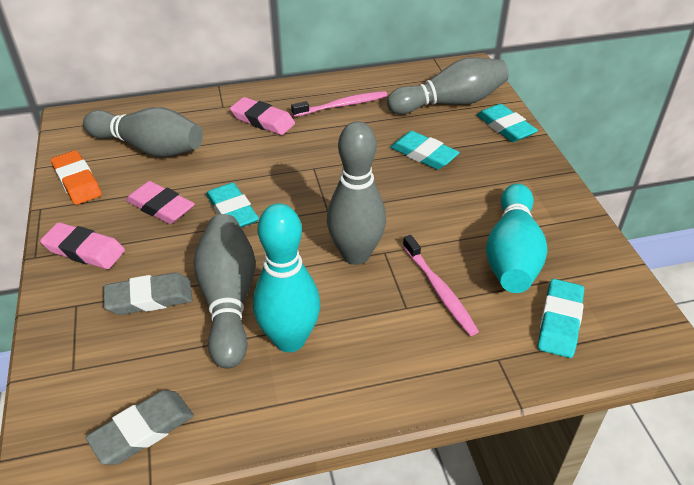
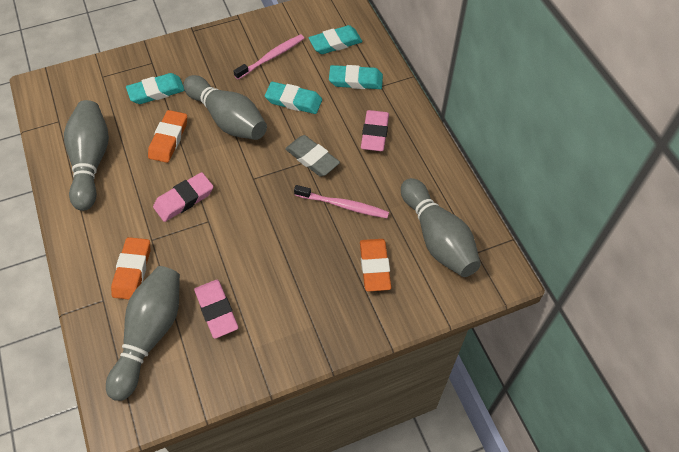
grey eraser: [86,390,194,465] [104,272,193,315] = 2 -> [285,135,340,177] = 1
orange eraser: [51,150,102,205] = 1 -> [111,237,150,299] [148,110,187,163] [360,239,391,291] = 3
turquoise bowling pin: [253,203,320,352] [486,184,547,293] = 2 -> none = 0

